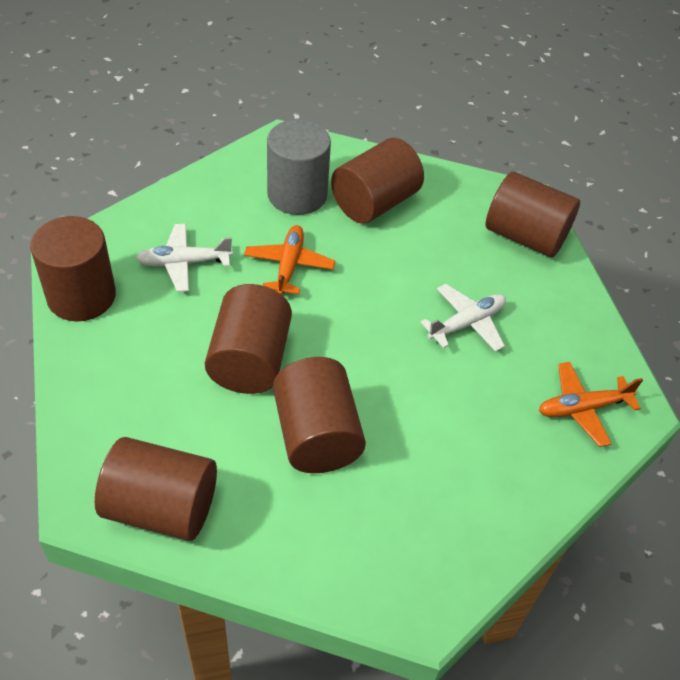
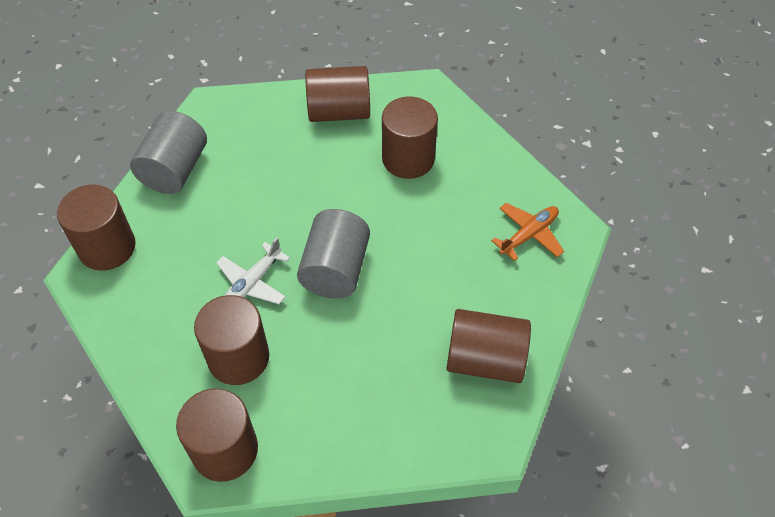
grey cylinder: [267,119,331,215] = 1 -> [130,111,207,194] [297,209,370,299] = 2
orange plane: [244,225,335,295] [539,362,643,447] = 2 -> [491,203,564,261] = 1
white plane: [136,224,233,292] [420,284,506,352] = 2 -> [216,238,290,304] = 1

